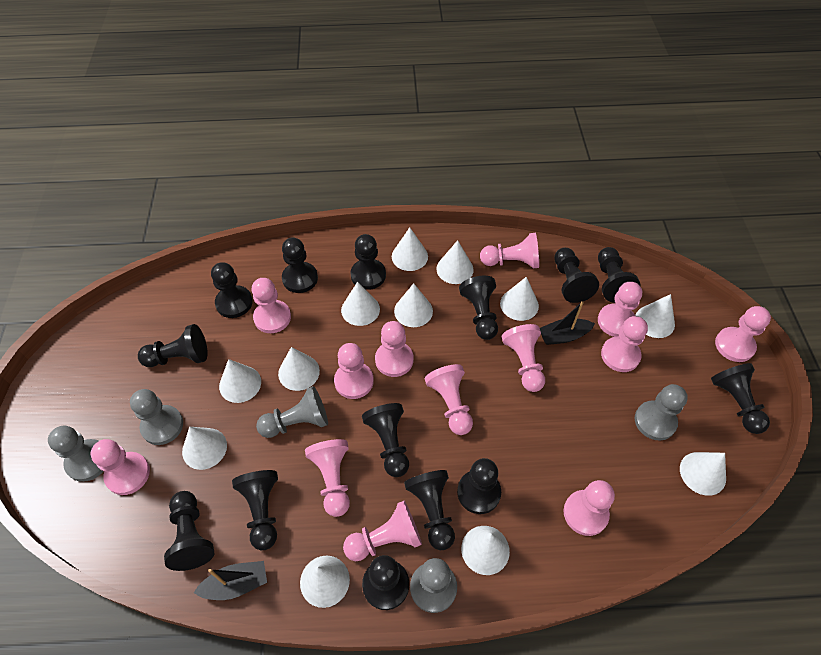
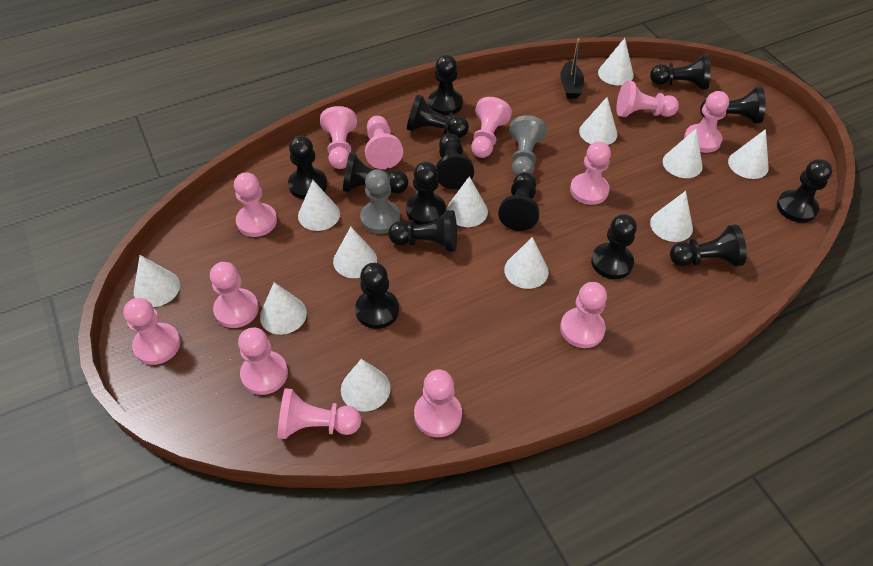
black boat: [194,561,267,600] [540,301,595,345] = 2 -> [560,38,584,99] = 1
grey pawn: [48,426,104,482] [130,389,183,445] [256,386,328,438] [410,558,457,613] [635,384,688,440] = 5 -> [360,169,400,234] [509,115,547,176] = 2

